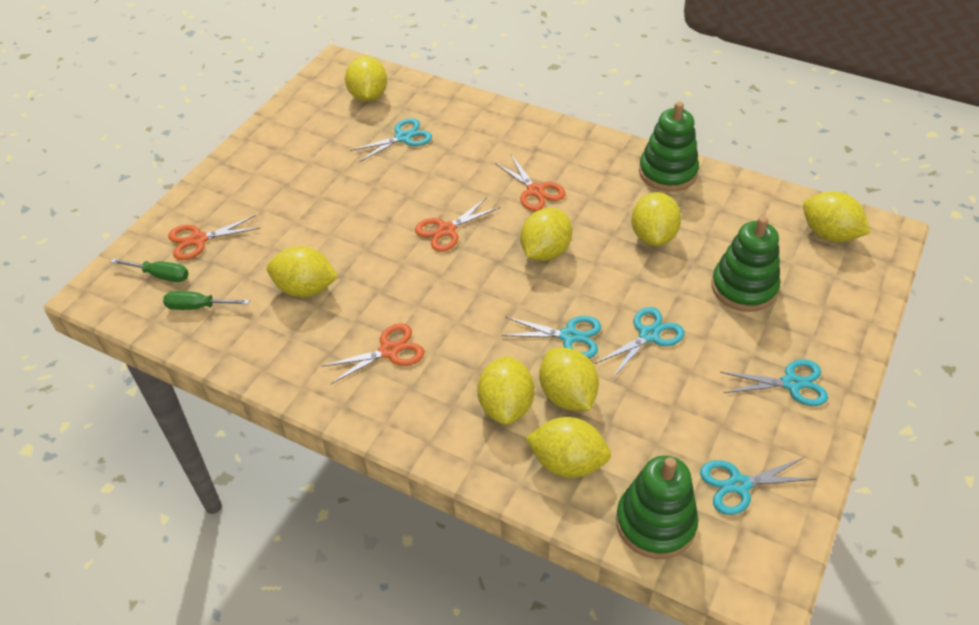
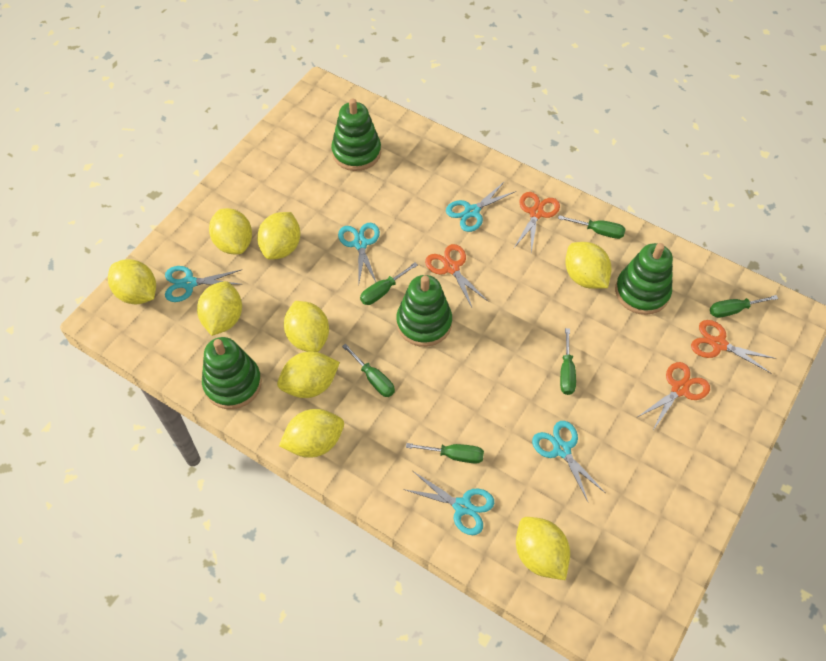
green screwdriver: [111,258,189,282] [163,291,250,310] = 2 -> [342,344,395,397] [360,262,418,305] [406,443,484,464] [558,215,625,239] [560,328,576,395] [710,295,778,318] = 6
green stacking toy: [616,455,698,559] [639,101,699,192] [711,216,780,312] = 3 -> [202,337,262,409] [331,98,381,171] [396,275,452,347] [615,243,673,315] = 4
yellow lemon: [267,246,338,298] [345,56,387,102] [477,356,535,425] [520,208,572,261] [525,417,611,478] [539,348,599,411] [631,192,681,246] [803,191,871,242] = 8 -> [108,259,156,305] [197,281,242,336] [209,208,252,254] [257,212,300,260] [277,352,340,398] [279,409,344,458] [284,301,329,352] [516,517,570,580] [565,242,612,289] = 9

